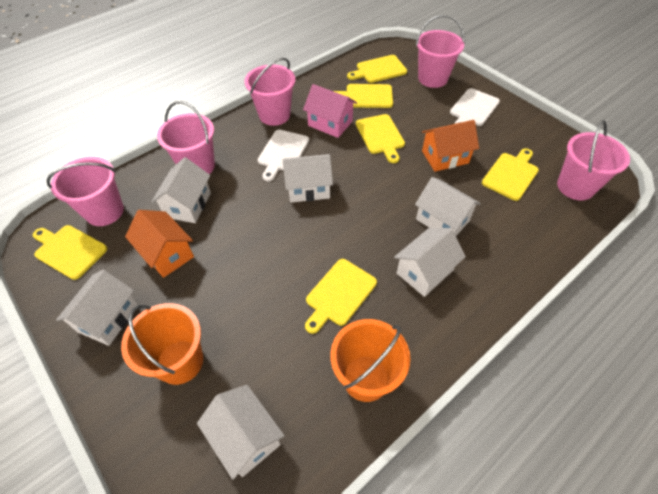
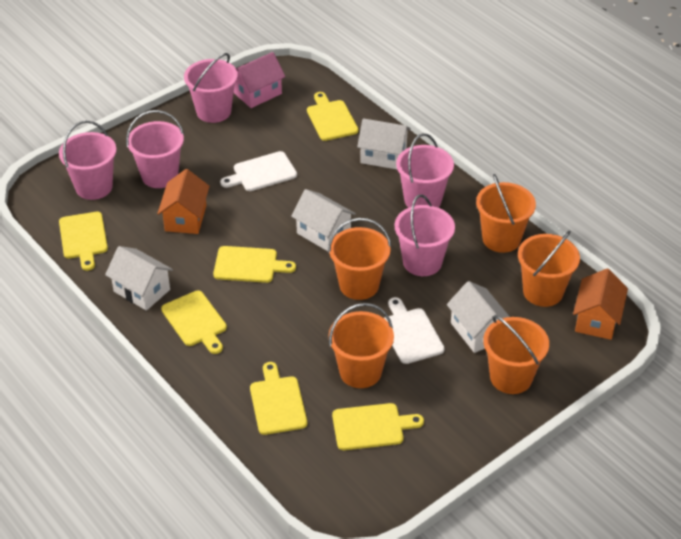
orange bucket: [121,303,203,385] [330,319,411,402] = 2 -> [328,218,392,300] [329,303,394,388] [476,174,536,253] [483,315,549,394] [518,231,580,307] = 5
white house: [56,270,139,346] [151,157,211,223] [197,385,284,480] [282,154,333,203] [394,228,466,297] [415,177,481,236] = 6 -> [105,246,173,311] [291,189,356,251] [357,118,411,169] [447,281,510,353] = 4

